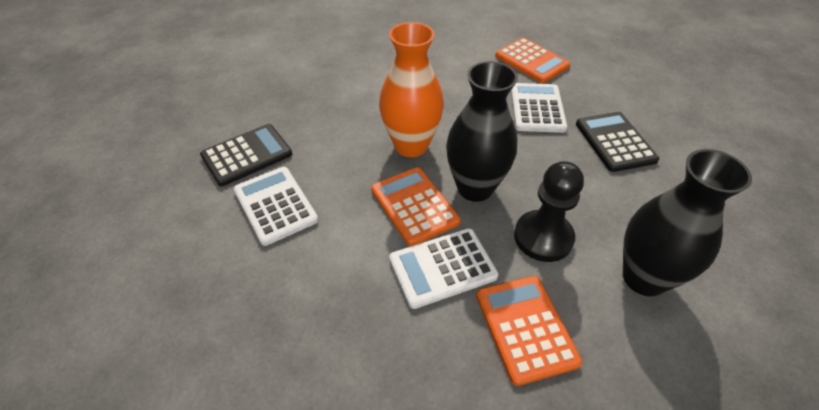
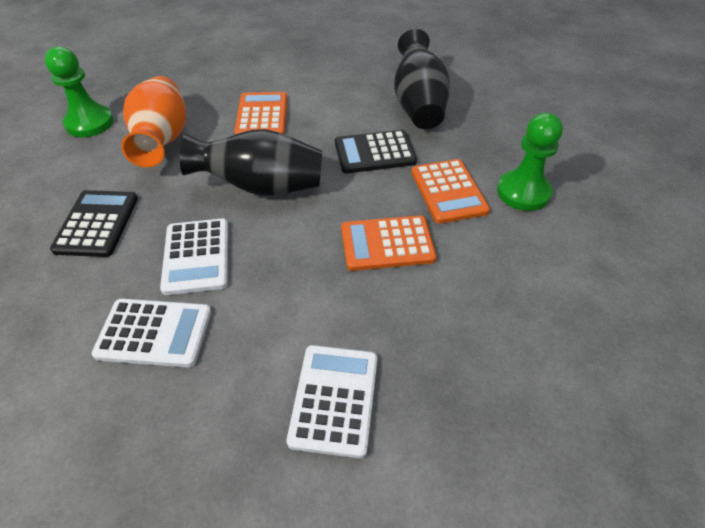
black pawn: [514,161,584,262] = 1 -> none = 0
green pawn: none = 0 -> [45,46,113,137] [497,113,563,211] = 2

